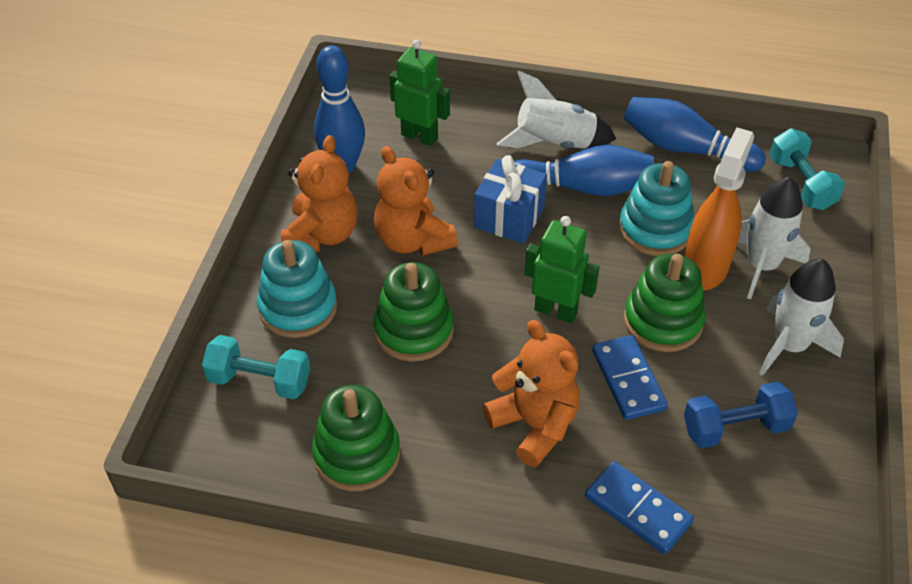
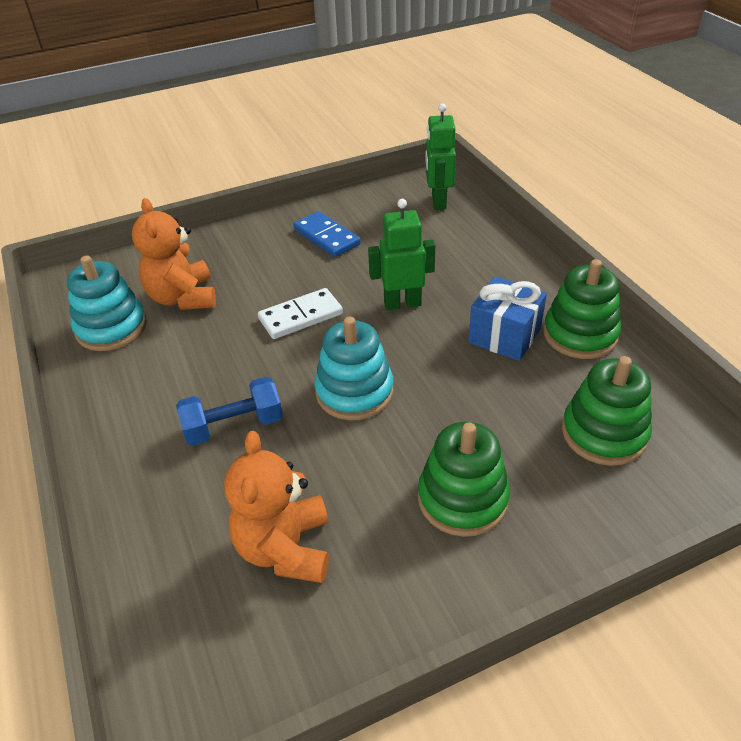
blue bowling pin: [314,45,365,173] [514,145,654,196] [624,97,766,172] = 3 -> none = 0
blue domino: [585,461,694,554] [592,335,668,420] = 2 -> [293,211,361,257] = 1
orange spray bottle: [685,127,754,290] = 1 -> none = 0
orange teddy bear: [281,135,358,252] [374,146,458,256] [483,320,580,467] = 3 -> [132,198,216,310] [224,431,329,583] = 2
turquoise dumbbell: [202,335,310,399] [769,129,845,210] = 2 -> none = 0
white domino: none = 0 -> [258,288,343,339] = 1
white rocket: [497,71,616,149] [738,177,810,299] [759,259,844,376] = 3 -> none = 0

